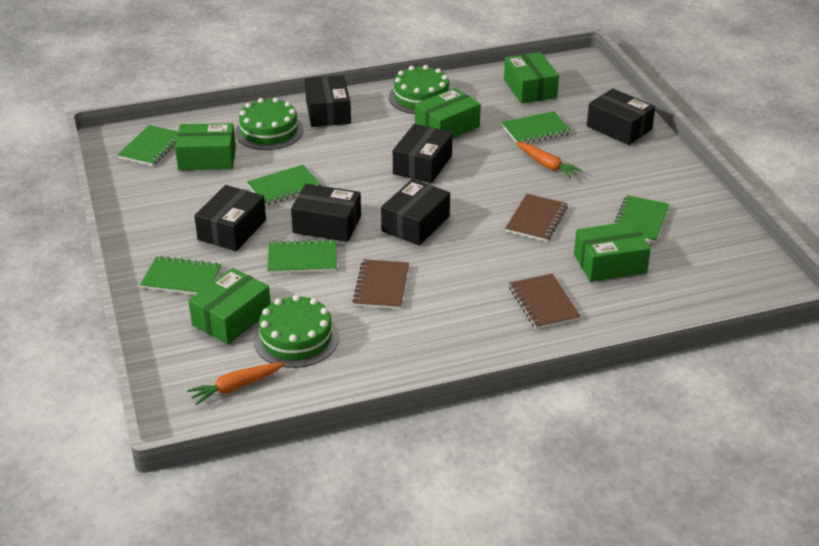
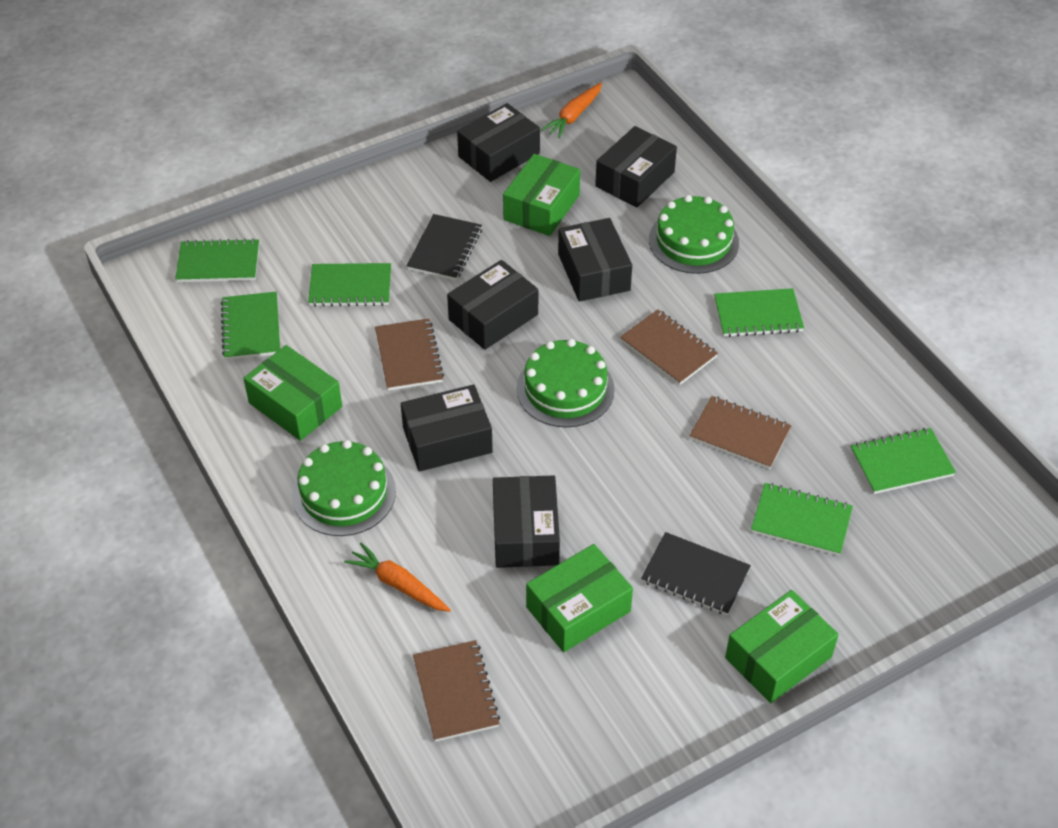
black notebook: none = 0 -> [407,214,482,280] [641,532,751,615] = 2
brown notebook: [352,259,409,310] [505,194,568,242] [509,274,581,329] = 3 -> [375,318,444,391] [413,640,500,742] [620,309,718,385] [689,396,792,469] = 4
green box: [175,123,236,170] [188,268,271,345] [415,88,481,138] [504,52,559,104] [574,221,651,282] = 5 -> [243,345,342,441] [503,154,580,236] [526,544,633,652] [725,590,839,703] = 4

